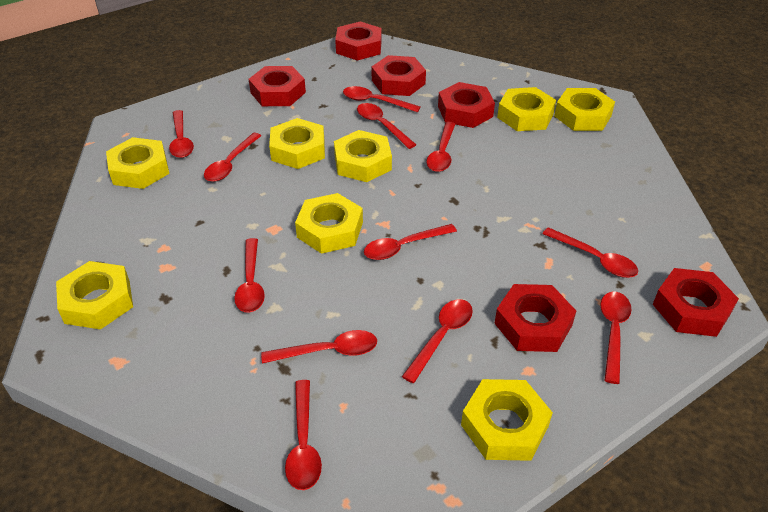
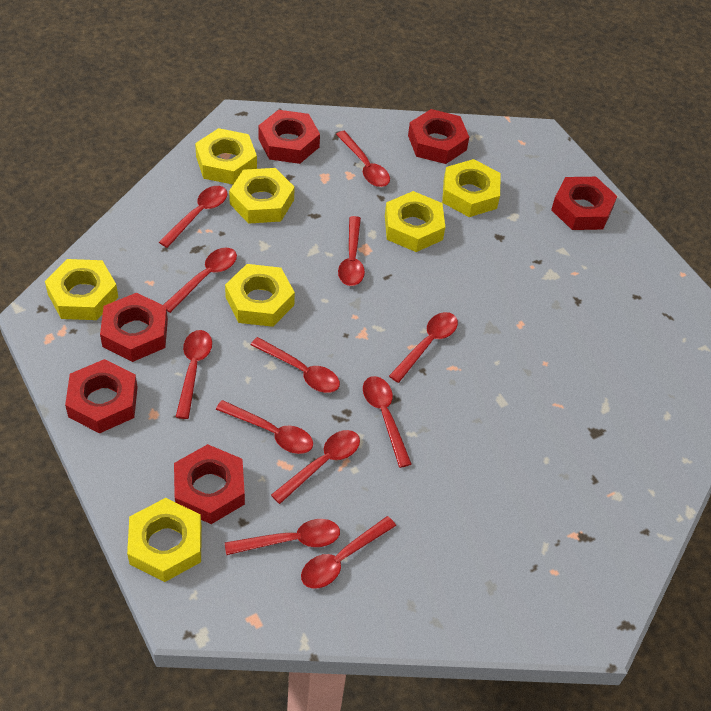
yellow nut: [56,261,133,329] [106,137,169,189] [269,118,325,169] [295,193,363,254] [334,130,392,182] [461,379,553,461] [497,87,556,131] [554,88,615,131] = 8 -> [45,259,118,320] [127,498,202,582] [195,128,257,184] [225,264,295,327] [229,168,295,224] [385,191,445,252] [442,159,501,217] = 7

